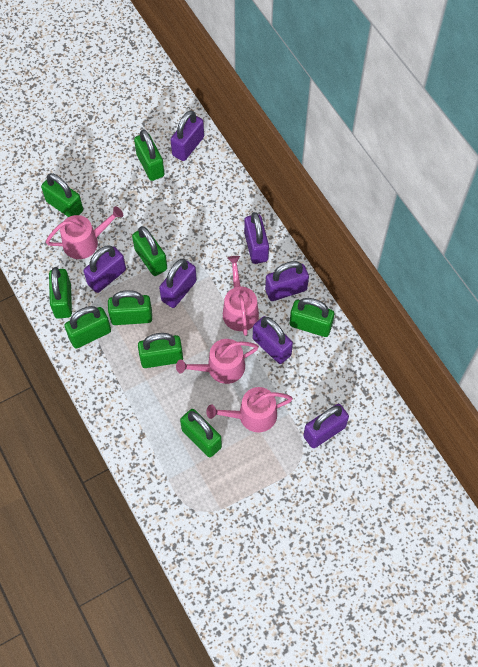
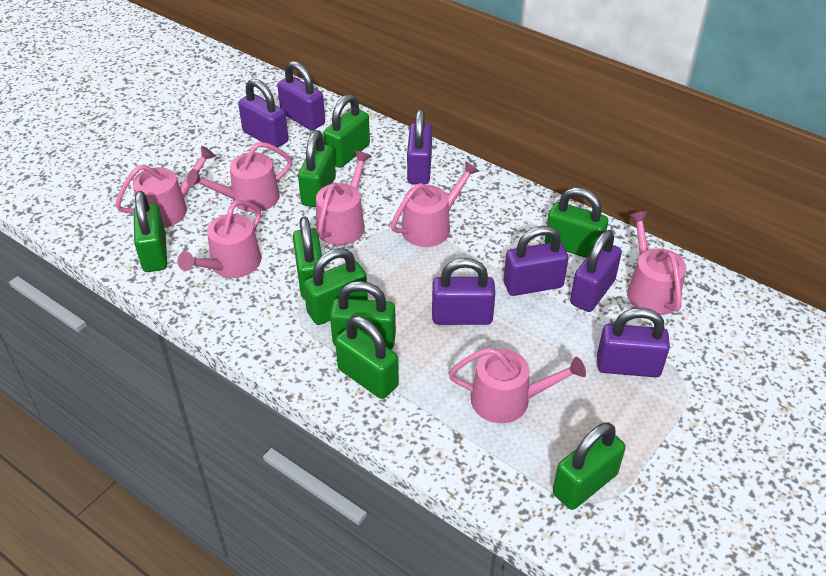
pink watering can: [46,206,123,259] [176,339,259,384] [206,387,293,432] [223,256,259,336] = 4 -> [115,146,216,228] [178,200,261,278] [187,142,292,212] [316,151,371,245] [391,161,479,247] [449,347,586,423] [627,211,686,315] = 7

